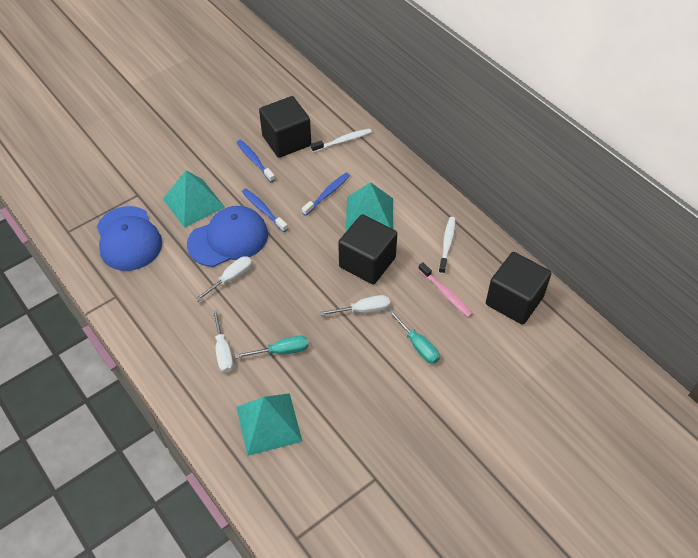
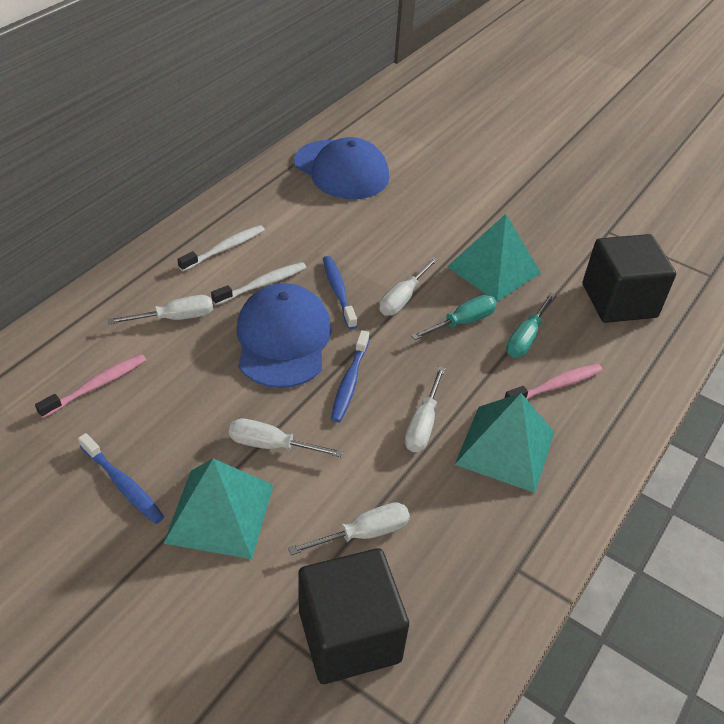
black cube: [259,96,311,158] [338,214,397,284] [486,252,551,325] = 3 -> [298,548,409,684] [583,234,676,323] = 2
pink toothbrush: [418,262,473,317] = 1 -> [35,354,146,418] [505,364,602,399] = 2
white screwdriver: [195,256,252,301] [212,310,233,373] [319,295,390,316] = 3 -> [108,295,213,324] [229,419,344,457] [288,502,410,555] [379,257,438,316] [405,366,445,452] = 5

